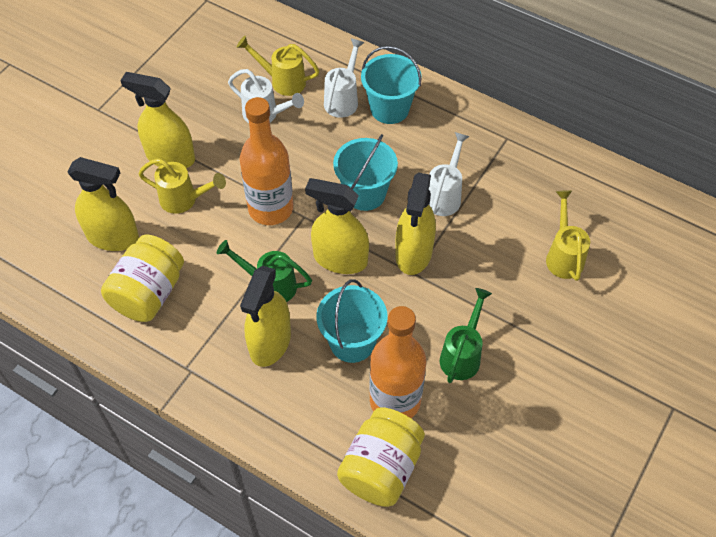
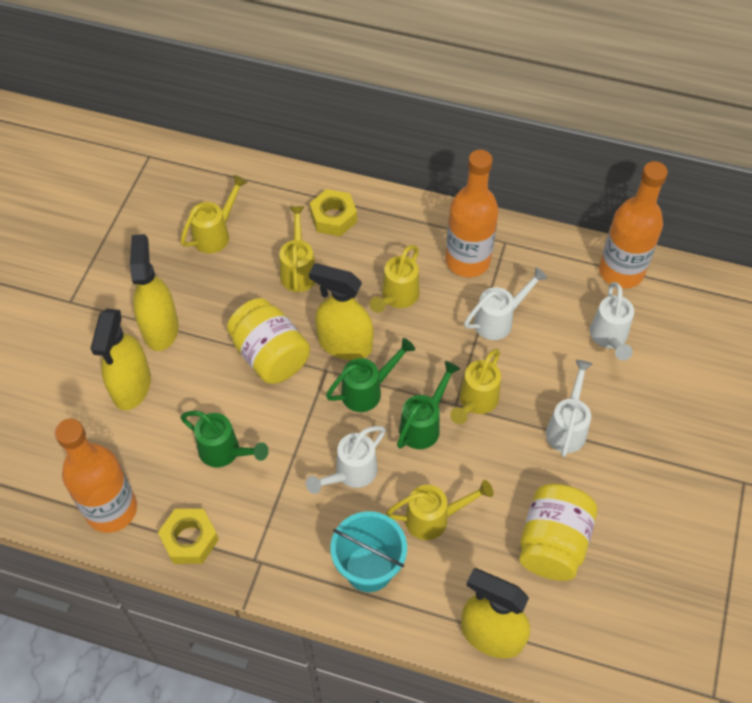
green watering can: [217,240,312,302] [440,288,492,383] = 2 -> [180,411,269,468] [326,338,415,412] [397,361,460,449] = 3
orange bottle: [240,97,293,225] [369,306,426,418] = 2 -> [55,419,137,533] [445,150,499,277] [599,161,668,289] = 3
turquoise bucket: [317,279,388,363] [333,134,398,211] [361,46,422,124] = 3 -> [330,511,407,592] = 1
white watering can: [228,69,304,123] [324,38,365,118] [429,132,470,216] = 3 -> [306,426,386,494] [464,267,548,340] [546,360,592,457] [590,282,634,360] = 4
yellow nut: none = 0 -> [158,509,219,564] [309,189,357,236] = 2
yellow spray bottle: [67,157,139,251] [120,72,195,168] [240,266,291,367] [305,178,369,274] [395,172,436,275] = 5 -> [90,309,151,410] [130,234,179,351] [309,263,374,360] [461,568,530,659] = 4
yellow watering can: [138,158,226,214] [236,36,319,96] [546,190,590,281] = 3 -> [181,175,248,253] [279,206,316,293] [370,245,420,313] [386,480,494,540] [450,349,501,424] = 5

